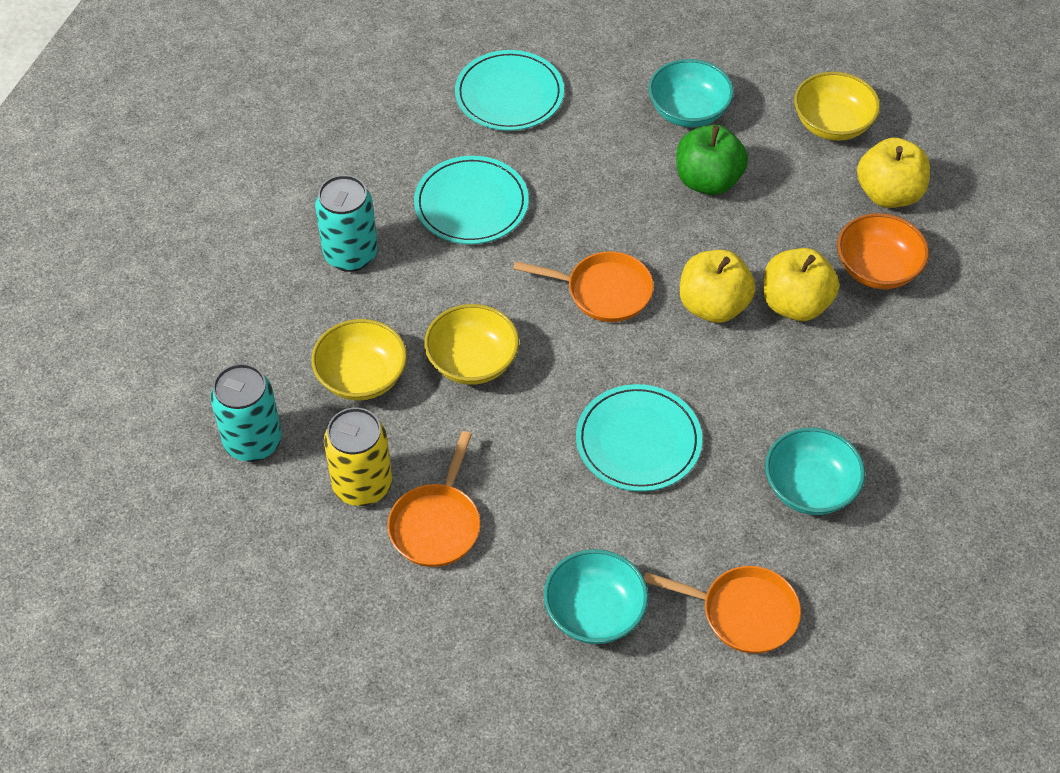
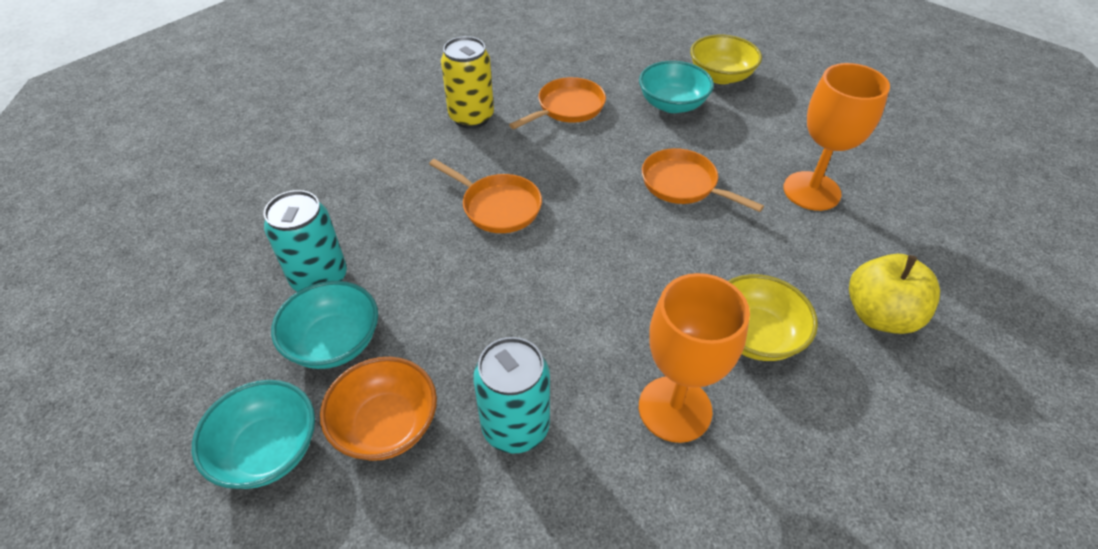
green apple: [676,125,748,195] = 1 -> none = 0
orange goblet: none = 0 -> [639,273,750,443] [783,63,890,211] = 2
turquoise plate: [414,156,529,244] [455,50,564,131] [576,384,702,492] = 3 -> none = 0
yellow apple: [680,250,755,323] [763,248,839,321] [857,137,930,208] = 3 -> [849,254,940,334] = 1
yellow bowl: [311,319,407,400] [424,304,519,385] [794,71,880,141] = 3 -> [690,35,762,84] [728,274,818,361] = 2

